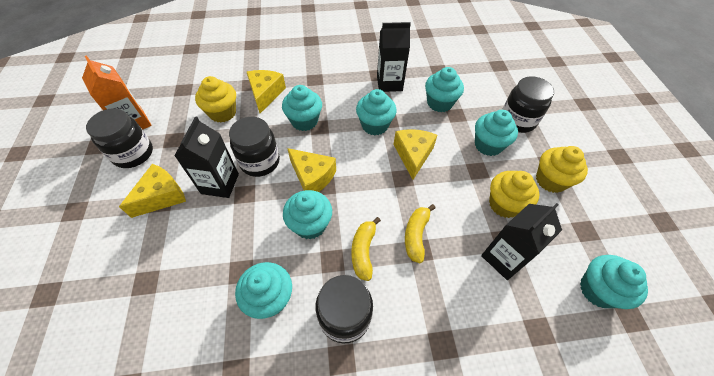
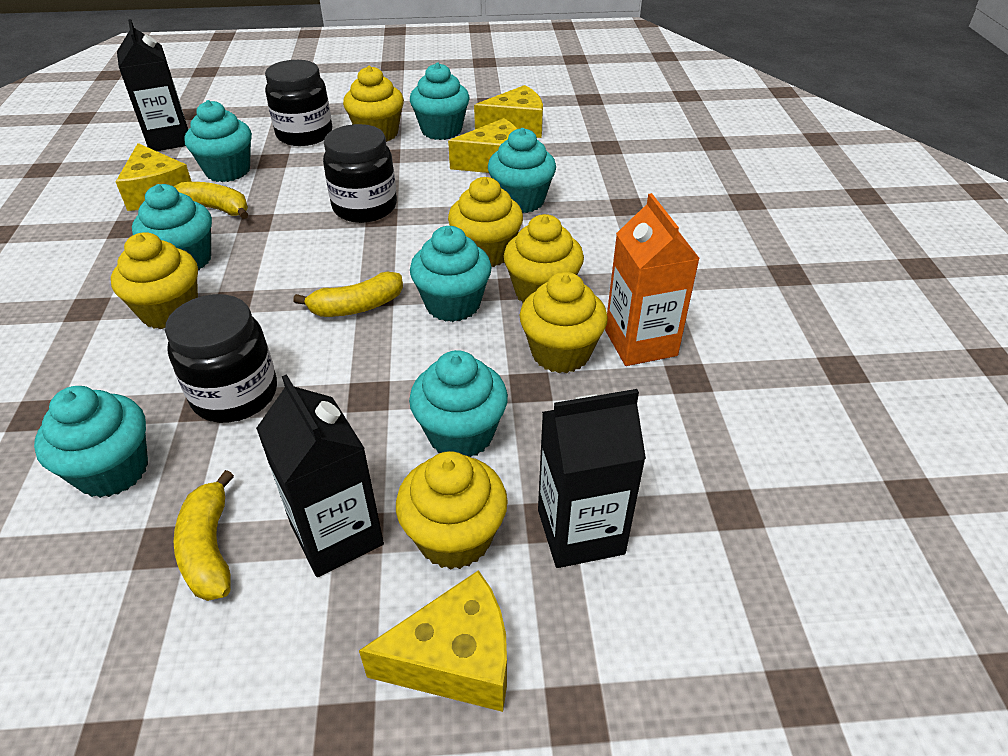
black jar: [86,108,153,168] [229,117,280,177] [316,275,373,344] [502,76,554,133] = 4 -> [165,294,277,423] [265,60,332,146] [323,124,397,223] = 3
yellow banana: [351,217,381,281] [405,204,436,263] = 2 -> [174,182,248,219] [174,470,234,601] [293,272,403,317] = 3
yellow cupcake: [195,76,236,123] [489,171,539,218] [536,146,588,193] = 3 -> [111,232,198,329] [343,66,404,142] [396,451,508,570] [448,177,523,267] [504,214,584,303] [520,272,608,373] = 6

